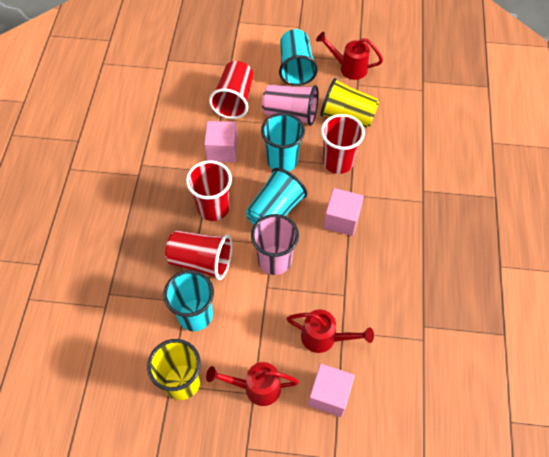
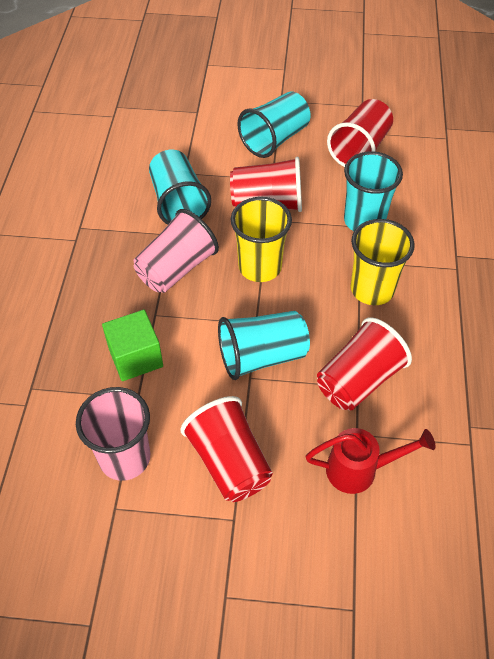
green cube: none = 0 -> [102,310,163,381] = 1
pink cube: [204,121,238,162] [308,364,355,417] [324,188,364,236] = 3 -> none = 0
red watering can: [206,362,299,406] [287,309,374,353] [316,32,383,80] = 3 -> [306,428,435,494] = 1

